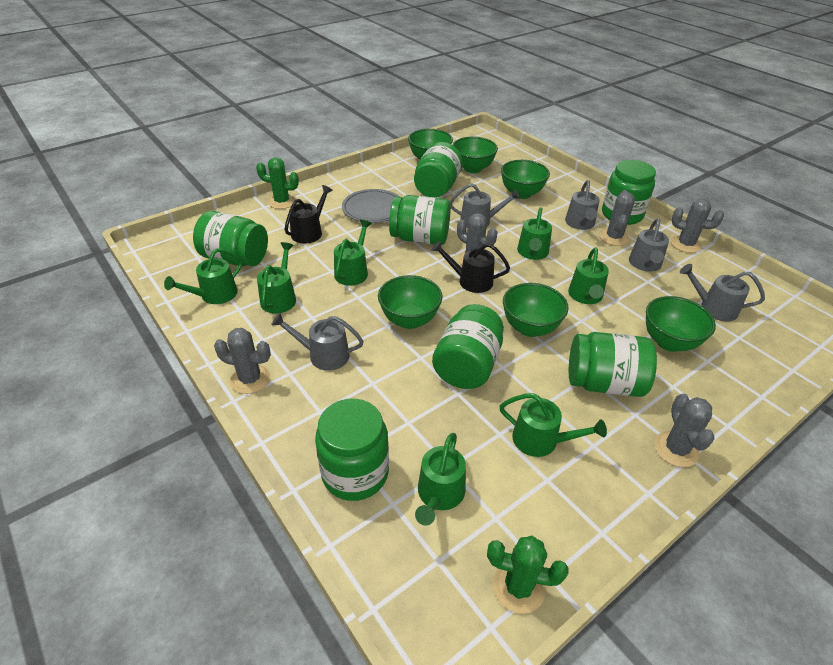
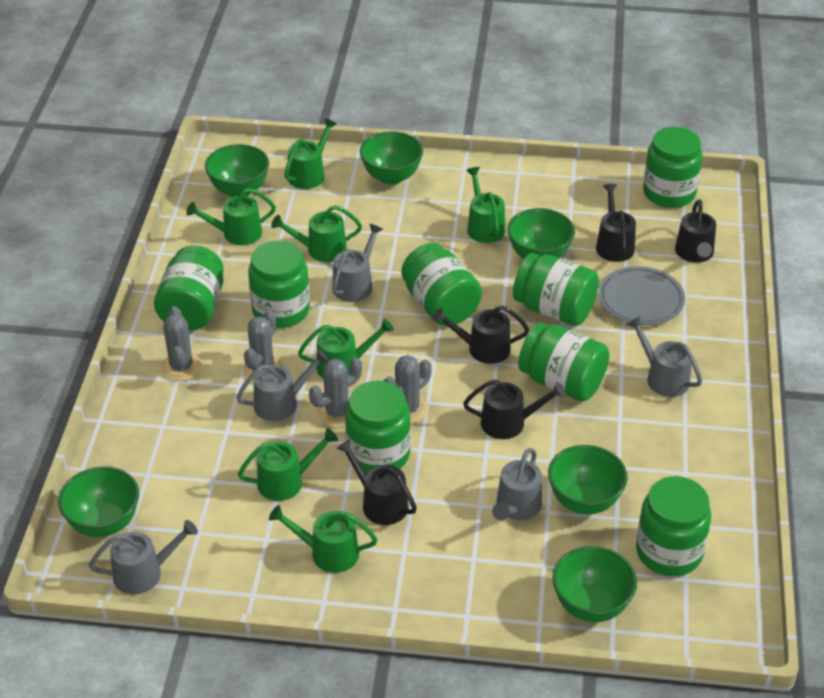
black watering can: [284,185,333,244] [431,241,510,293] = 2 -> [336,439,417,525] [433,306,529,364] [463,379,566,439] [596,184,636,262] [675,199,716,263] = 5
green cactus: [256,157,299,209] [487,536,569,614] = 2 -> none = 0
green jar: [193,211,268,266] [315,399,389,501] [389,195,451,245] [414,142,463,198] [432,304,504,389] [569,332,657,397] [602,160,656,225] = 7 -> [154,245,224,331] [248,241,310,328] [345,381,411,473] [402,243,482,326] [513,253,599,326] [518,322,609,401] [636,476,711,576] [643,127,702,208] = 8
grey cactus: [214,328,271,394] [457,213,497,265] [599,190,635,246] [654,394,714,467] [671,199,724,253] = 5 -> [161,306,202,381] [243,310,283,383] [309,357,362,427] [384,355,432,424] = 4

